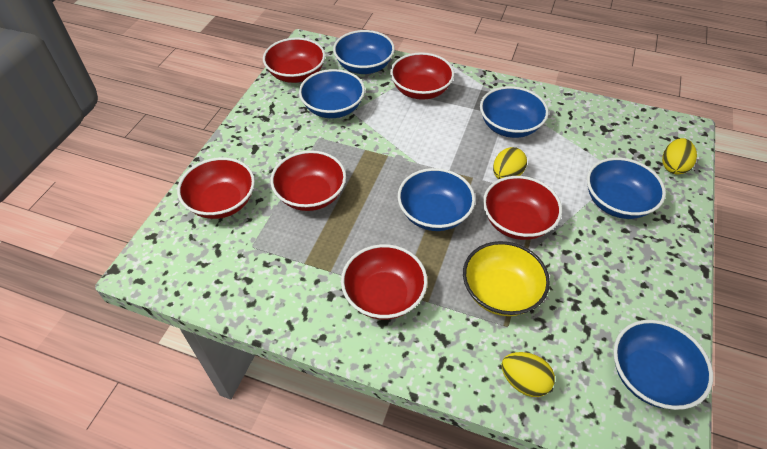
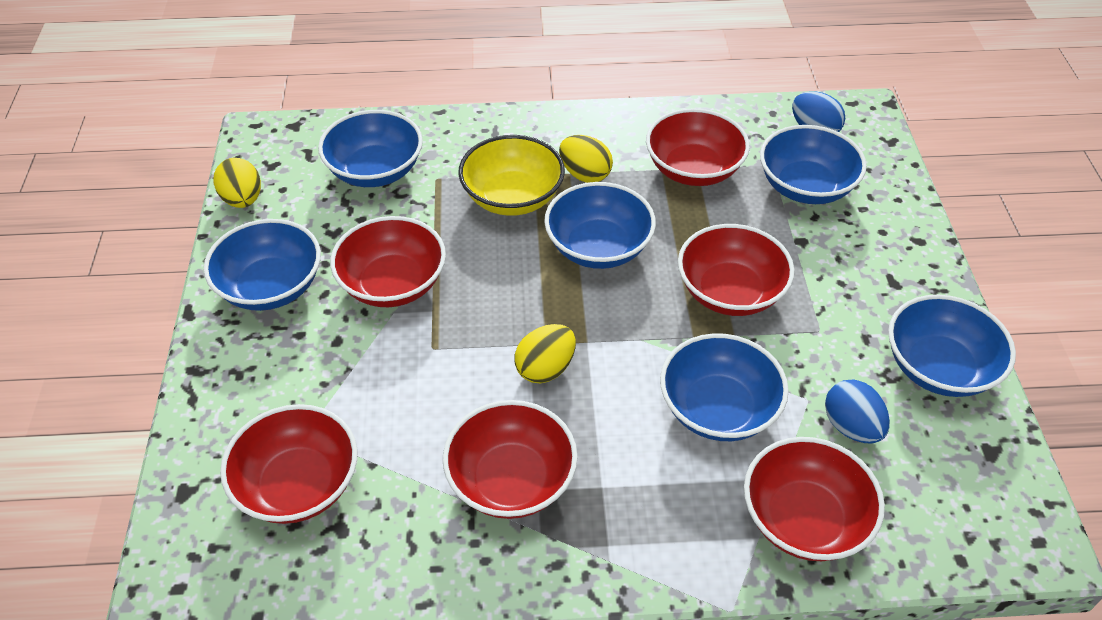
blue egg: none = 0 -> [792,91,845,132] [825,379,890,443] = 2

